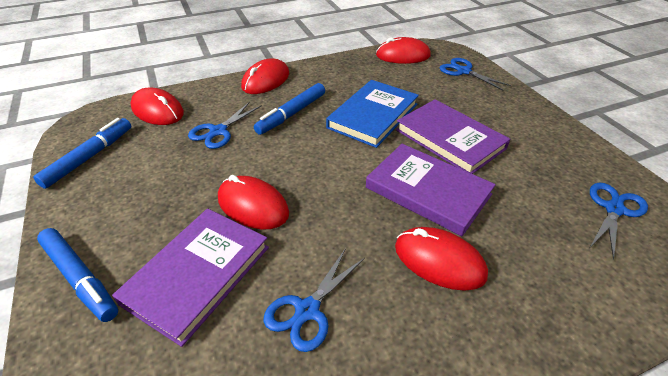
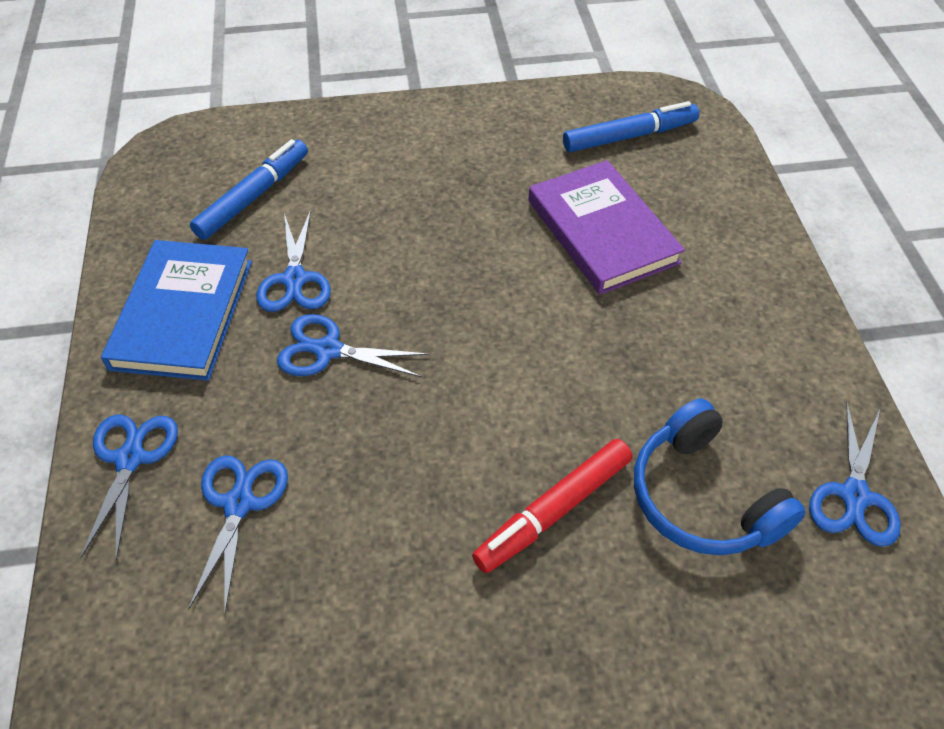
blue headphones: none = 0 -> [634,399,806,555] = 1
blue marker: [33,118,131,189] [37,228,118,322] [254,83,325,135] = 3 -> [190,139,308,240] [563,101,699,152] = 2
blue scissors: [188,102,262,149] [263,248,365,352] [440,58,511,90] [590,183,648,260] = 4 -> [80,415,178,561] [188,455,288,612] [256,210,331,312] [277,314,429,377] [809,402,901,547] = 5
purple book: [112,209,269,347] [366,144,496,236] [396,99,510,174] = 3 -> [528,160,685,295] = 1
red marker: none = 0 -> [472,439,632,573] = 1
red mouse: [130,88,184,125] [218,175,289,230] [241,59,289,94] [376,37,431,64] [395,227,488,290] = 5 -> none = 0

